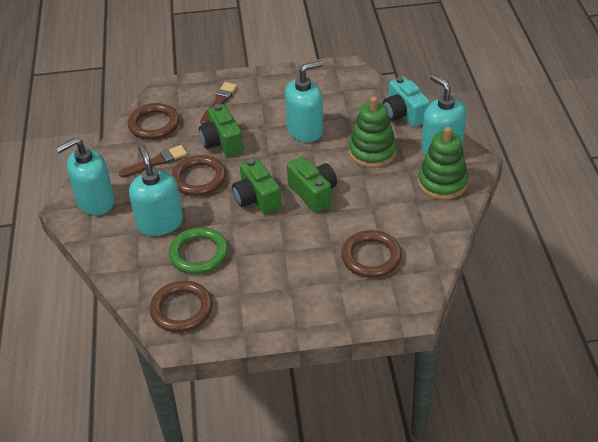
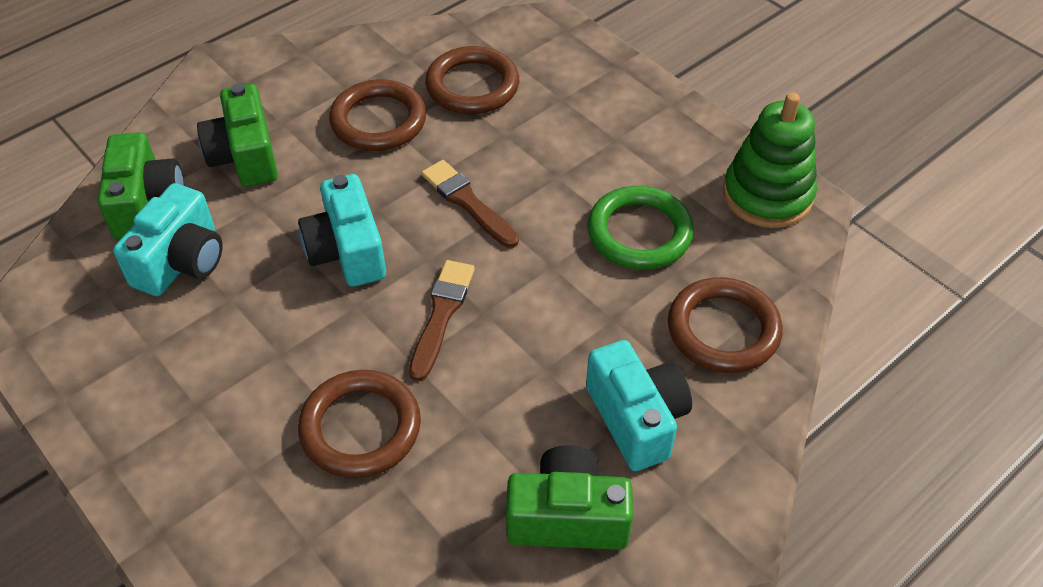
green stacking toy: [349,96,396,168] [418,127,468,200] = 2 -> [723,93,817,228] = 1
turquoise camera: [383,77,430,127] = 1 -> [113,183,223,296] [298,174,386,287] [586,340,692,471] = 3
turquoise soap dispenser: [56,138,115,215] [129,146,183,236] [285,61,323,142] [421,74,466,156] = 4 -> none = 0

